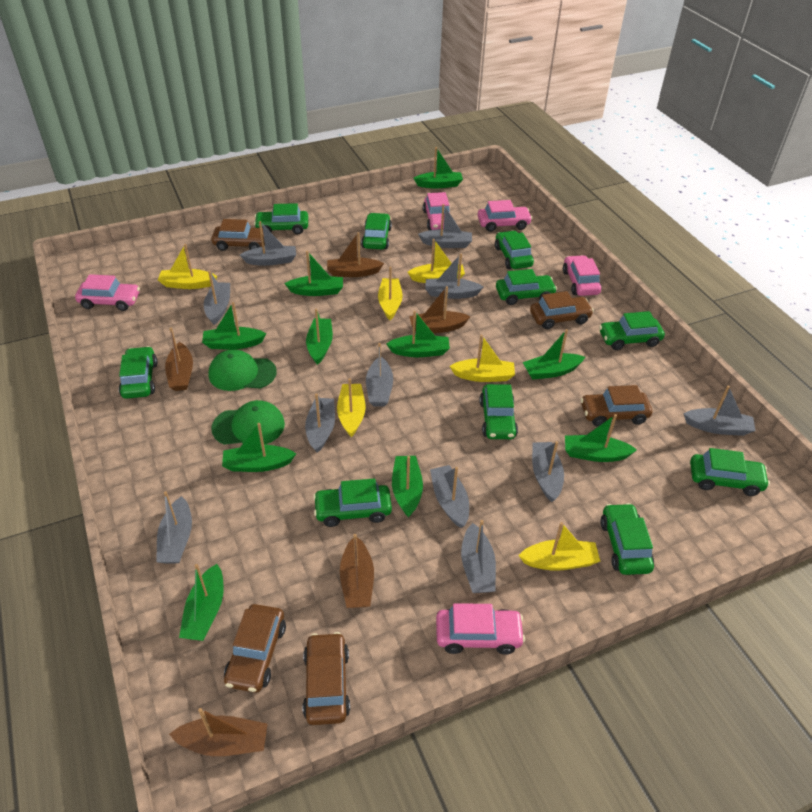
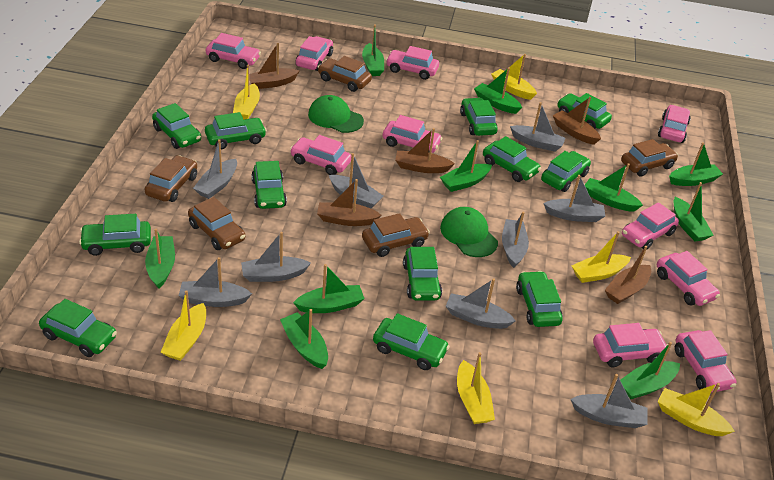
green car: [119,346,158,399] [254,203,308,234] [313,478,392,527] [361,213,392,249] [479,384,518,439] [495,231,534,269] [496,269,557,305] [599,311,665,350] [600,503,654,575] [690,448,770,496] = 10 -> [39,299,117,357] [79,214,151,256] [152,103,201,149] [205,112,267,150] [251,161,287,209] [373,313,450,370] [403,247,442,301] [460,98,498,136] [483,136,541,182] [516,271,563,327] [541,151,591,192] [557,93,612,129] = 12
grey boat: [156,491,192,564] [204,271,230,325] [240,221,296,266] [305,393,335,453] [366,343,393,407] [418,204,472,248] [425,254,483,299] [430,465,469,528] [461,520,496,593] [532,441,564,502] [684,385,755,436] = 11 -> [179,257,252,307] [193,139,237,199] [241,232,311,282] [329,153,384,208] [446,278,516,329] [502,212,529,268] [510,102,566,152] [543,175,605,222] [571,374,647,428] = 9
pink car: [75,274,140,311] [423,192,450,230] [436,603,525,655] [478,200,532,232] [563,255,602,296] = 5 -> [206,33,261,69] [290,135,351,175] [296,36,333,71] [383,115,442,153] [386,46,439,80] [593,323,667,367] [622,202,679,250] [657,251,720,306] [658,105,691,143] [675,330,737,392] = 10

